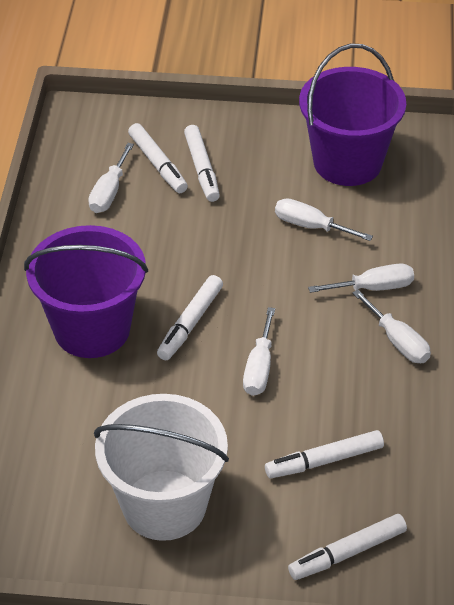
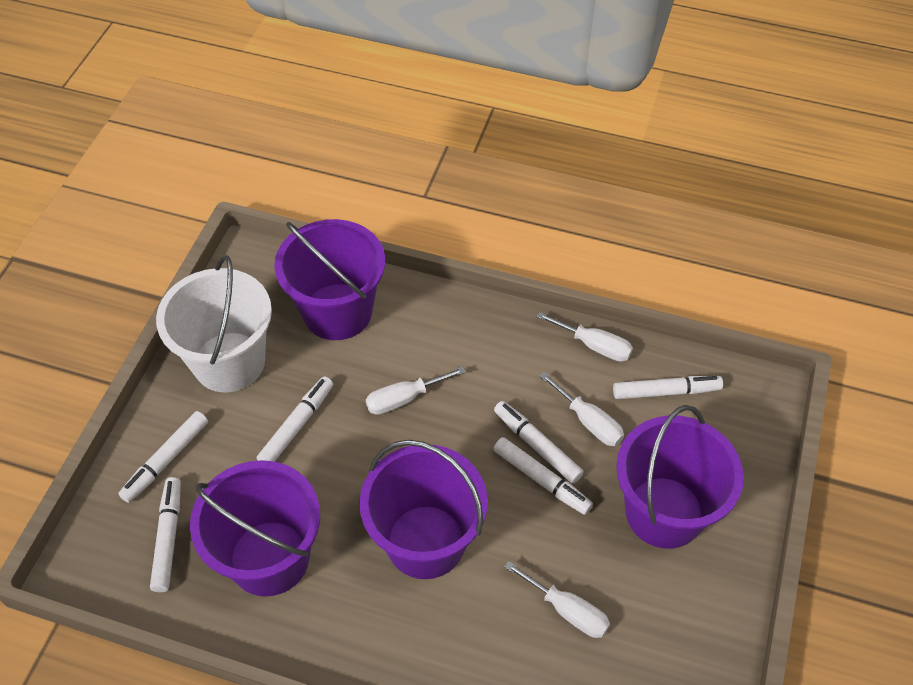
purple bucket: [24,225,148,358] [299,44,406,186] = 2 -> [190,460,320,596] [274,219,385,340] [359,440,488,579] [616,405,744,549] = 4
white marker: [128,123,188,193] [157,275,223,360] [184,125,220,202] [265,430,384,478] [288,514,407,580] = 5 -> [118,411,208,503] [150,477,181,592] [257,376,333,462] [493,437,593,515] [494,401,584,484] [613,376,723,399] = 6
white screwdriver: [88,143,134,213] [243,307,275,396] [275,198,373,241] [308,264,414,293] [352,290,431,363] = 5 -> [366,366,466,415] [505,561,610,638] [536,312,633,362] [539,372,624,446] = 4

